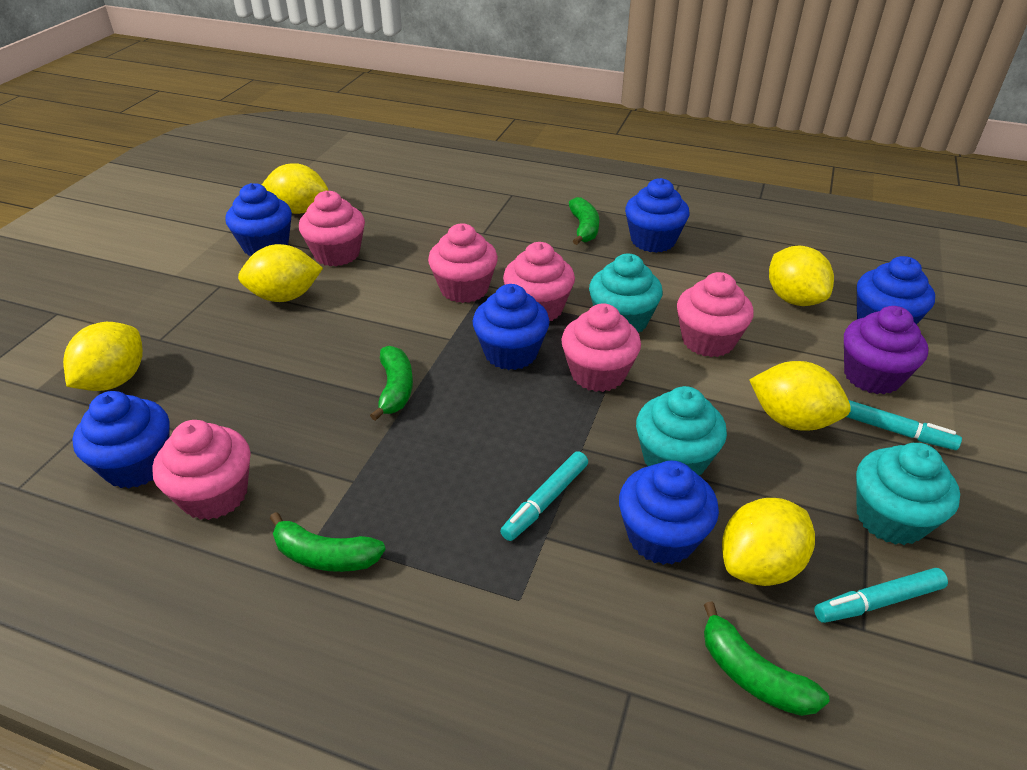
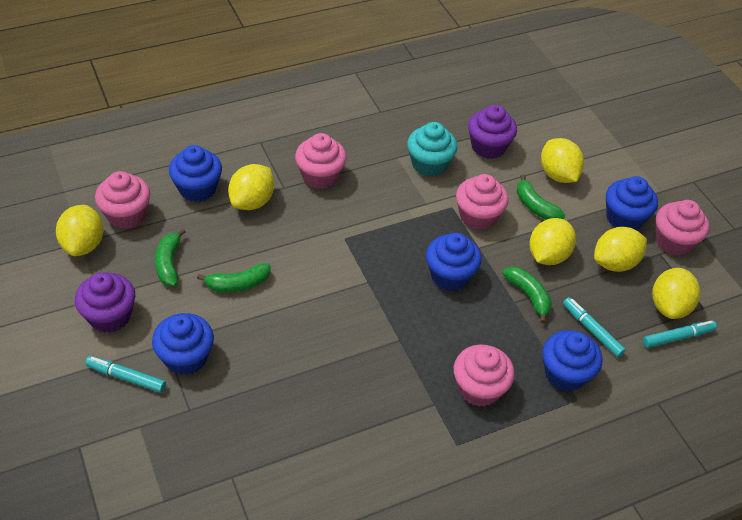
blue cupcake: [72,391,170,488] [225,183,292,256] [473,284,550,370] [619,461,719,565] [625,178,689,253] [857,256,935,325] = 6 -> [152,313,214,375] [169,145,222,202] [426,233,482,291] [542,330,602,391] [606,176,658,230] = 5
pink cupcake: [152,420,251,520] [299,191,365,266] [428,224,498,303] [503,242,575,321] [561,303,641,392] [677,272,754,357] = 6 -> [95,171,150,229] [295,133,347,189] [454,345,515,407] [456,174,509,230] [656,200,709,256] = 5
purple cupcake: [844,306,928,394] = 1 -> [75,272,135,333] [468,105,517,159] = 2
turquoise cupcake: [589,254,663,333] [636,386,727,475] [856,443,960,545] = 3 -> [407,122,458,177] = 1

